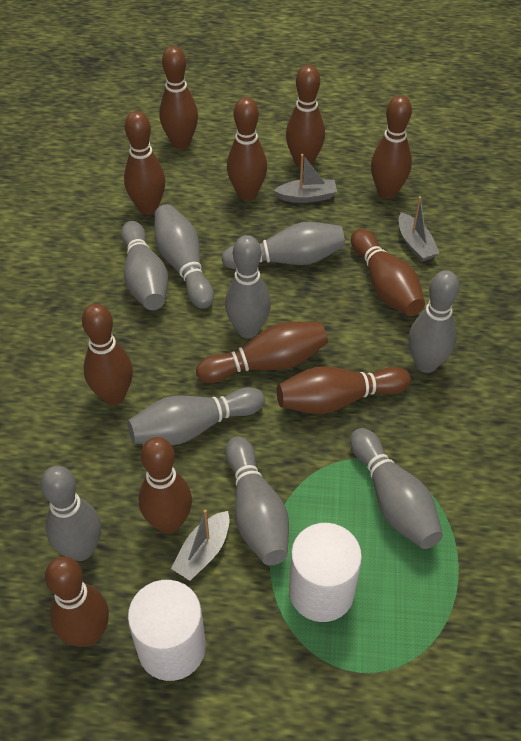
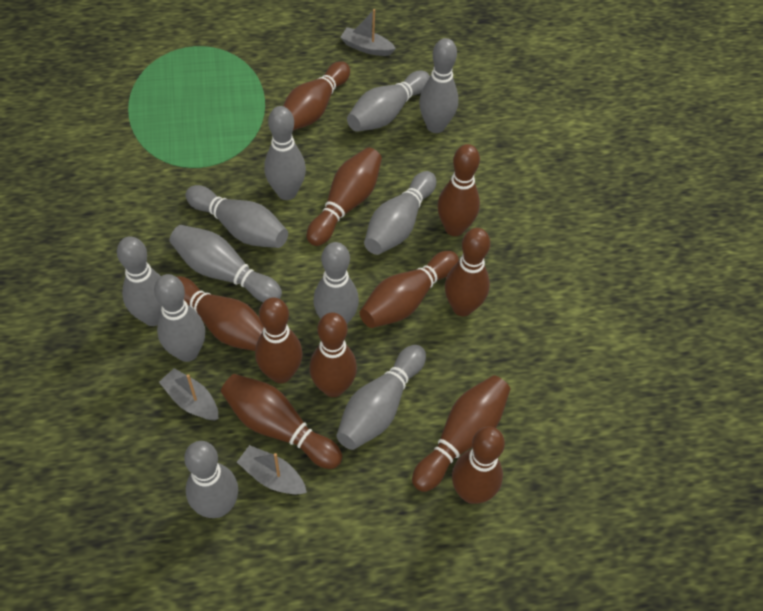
grey bowling pin: [40,466,101,561] [121,221,168,310] [128,387,265,445] [154,204,214,309] [222,222,345,269] [225,235,271,338] [225,437,289,565] [350,428,443,549] [408,270,460,373] = 9 -> [117,236,162,326] [154,274,205,362] [169,225,282,302] [184,441,238,518] [186,185,288,248] [264,106,306,200] [313,242,359,324] [336,345,426,450] [347,70,430,132] [364,171,436,255] [419,38,458,133] = 11
white cylinder: [128,580,206,681] [289,523,362,622] = 2 -> none = 0

